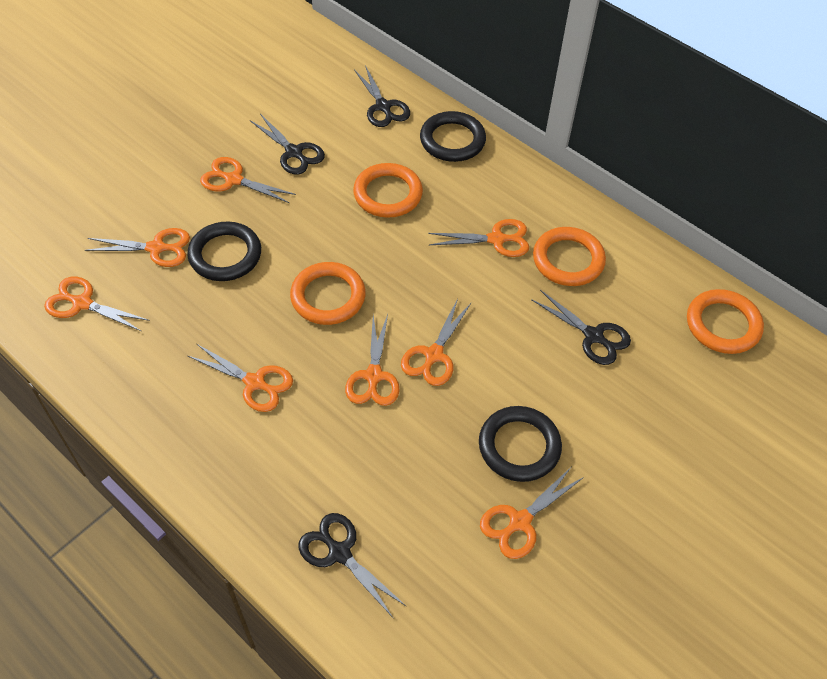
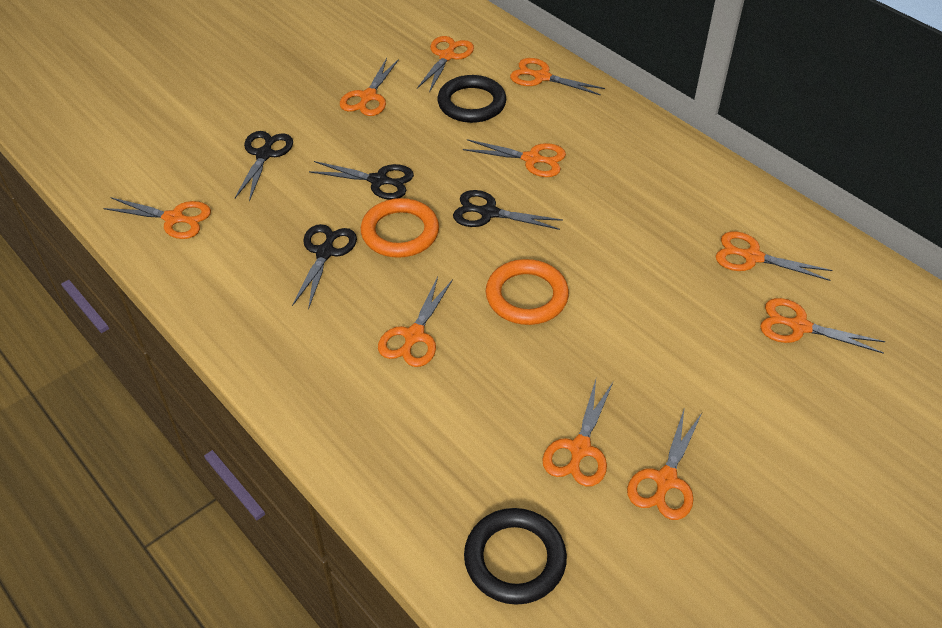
black ring: [187,222,261,281] [420,111,486,162] [479,406,562,482] = 3 -> [437,75,506,123] [464,508,567,605] = 2
orange ring: [290,262,366,325] [353,163,423,218] [533,227,606,286] [687,289,764,354] = 4 -> [361,198,439,258] [486,259,569,325] = 2
orange scissors: [44,277,150,331] [85,228,190,267] [188,344,293,412] [200,157,296,203] [345,314,400,406] [401,298,472,386] [428,219,529,257] [480,466,584,559] = 8 -> [103,197,211,239] [340,58,399,116] [378,277,453,367] [417,36,474,93] [463,139,566,177] [510,58,605,96] [542,380,613,487] [627,410,702,520] [716,231,832,281] [760,298,885,354] = 10

